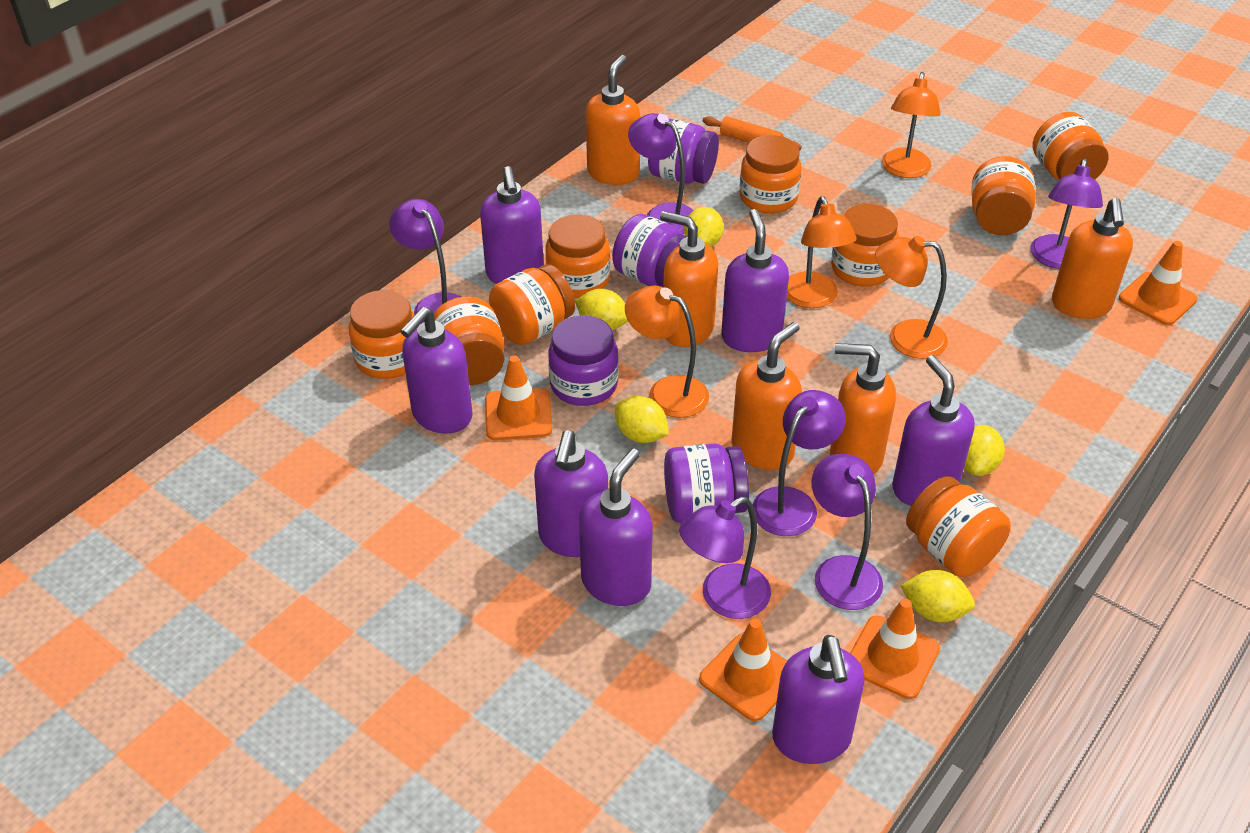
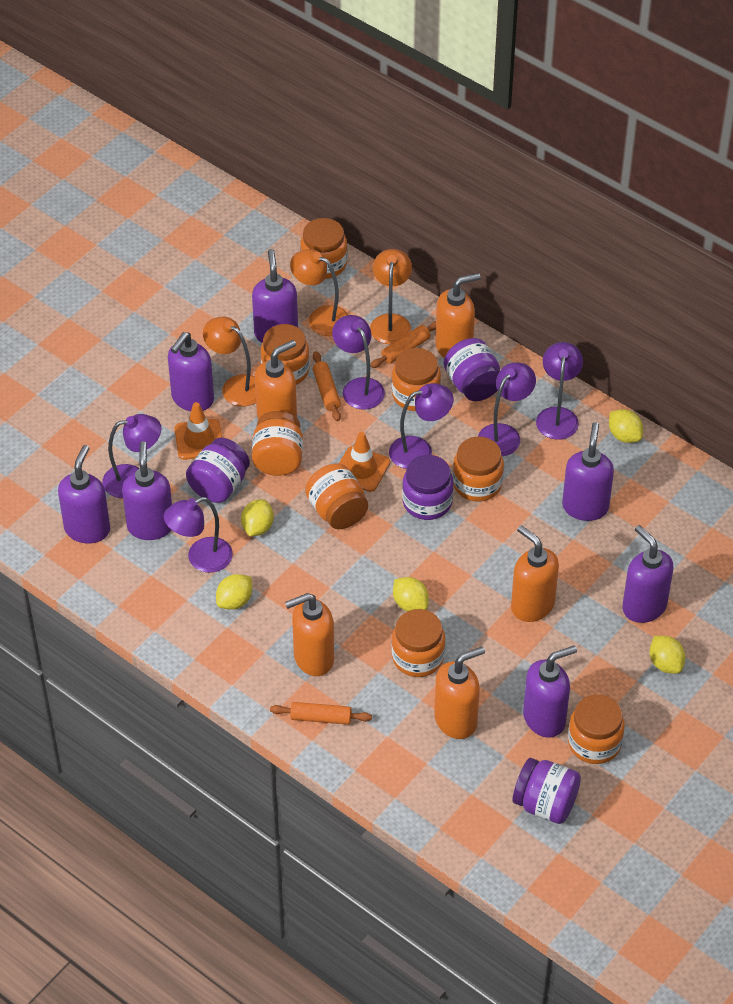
orange jar: [349,290,418,379] [434,297,504,385] [489,264,575,345] [545,214,610,298] [739,135,802,213] [831,204,899,287] [906,476,1011,577] [972,156,1036,235] [1033,112,1108,180] = 9 -> [252,411,303,476] [260,324,310,385] [300,218,347,279] [305,463,368,529] [391,348,441,411] [391,609,446,677] [452,437,504,502] [568,695,625,764] = 8
orange lamp: [625,285,709,418] [787,196,857,308] [875,236,948,359] [881,72,941,178] = 4 -> [203,317,256,406] [290,249,348,336] [370,249,412,344] = 3
orange rolling pin: [703,116,802,150] = 1 -> [270,702,372,725] [313,351,341,421] [370,321,436,368] = 3
orange traffic cone: [485,355,552,440] [699,619,787,721] [850,599,940,699] [1119,241,1198,325] = 4 -> [174,402,222,460] [339,432,390,492] = 2

